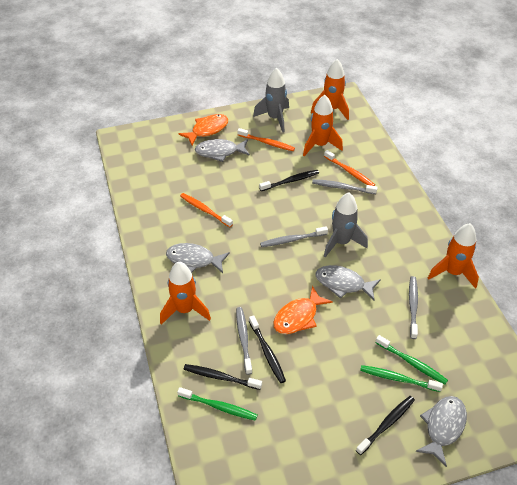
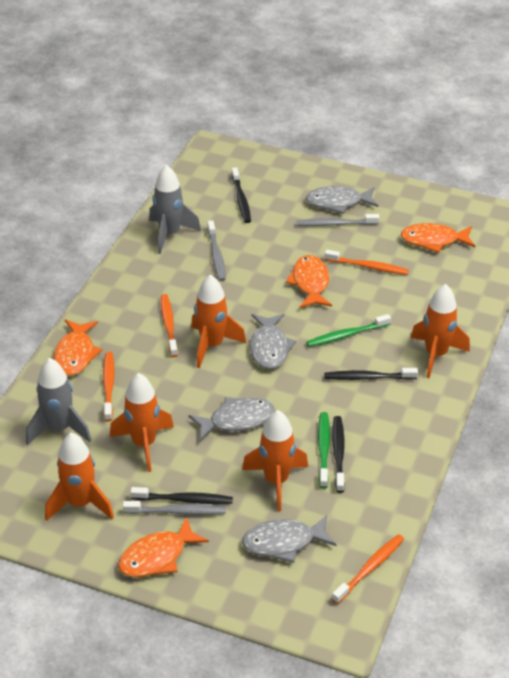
green toothbrush: [177,387,258,421] [360,365,443,392] [375,335,448,385] = 3 -> [306,314,391,347] [318,412,330,488] = 2
grey toothbrush: [236,307,252,375] [260,226,328,247] [312,179,378,194] [409,276,418,339] = 4 -> [123,501,226,515] [207,220,226,281] [297,214,379,226] = 3
orange fish: [178,114,228,145] [273,286,333,334] = 2 -> [54,320,102,376] [118,516,209,578] [286,255,332,308] [401,223,475,253] = 4
orange rocket: [160,262,211,325] [303,95,343,156] [311,59,349,120] [428,223,479,289] = 4 -> [45,433,114,521] [110,373,174,472] [191,274,246,368] [242,410,308,511] [411,284,470,378] = 5
orange toothbrush: [180,193,233,227] [237,128,295,151] [324,150,375,186] = 3 -> [103,352,115,422] [161,294,178,357] [325,250,409,275] [332,534,404,604] = 4

